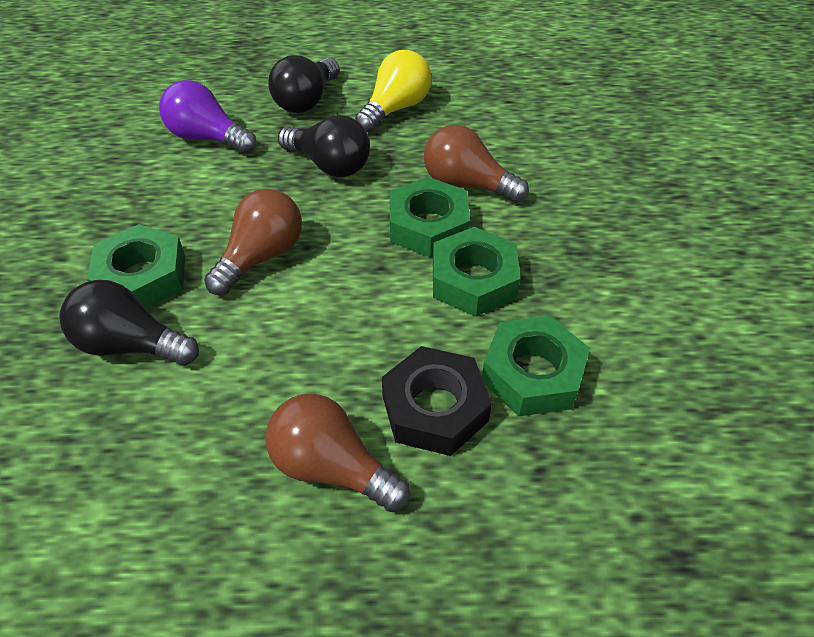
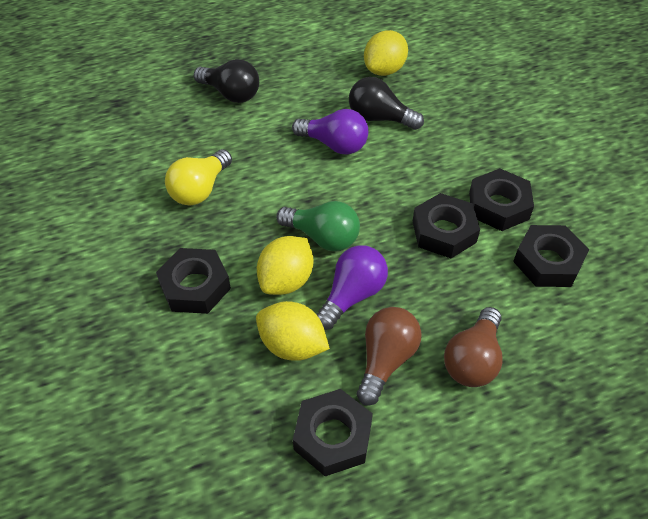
black light bulb: [59,280,199,365] [268,55,339,113] [278,115,370,177] = 3 -> [194,59,259,103] [349,77,424,130] = 2
black nut: [382,346,492,456] = 1 -> [156,248,231,314] [293,389,373,476] [413,193,480,258] [469,168,534,231] [513,225,589,287] = 5
brown light bulb: [204,189,302,295] [266,394,410,512] [424,124,529,203] = 3 -> [357,307,421,406] [444,307,503,387] = 2
green light bulb: none = 0 -> [276,201,360,251] = 1
green nut: [87,224,185,309] [390,177,470,258] [433,227,521,317] [482,316,590,416] = 4 -> none = 0
purple light bulb: [159,80,256,154] = 1 -> [292,109,368,155] [316,245,388,330] = 2
yellow lemon: none = 0 -> [256,301,330,361] [257,236,313,295] [364,30,408,76] = 3

